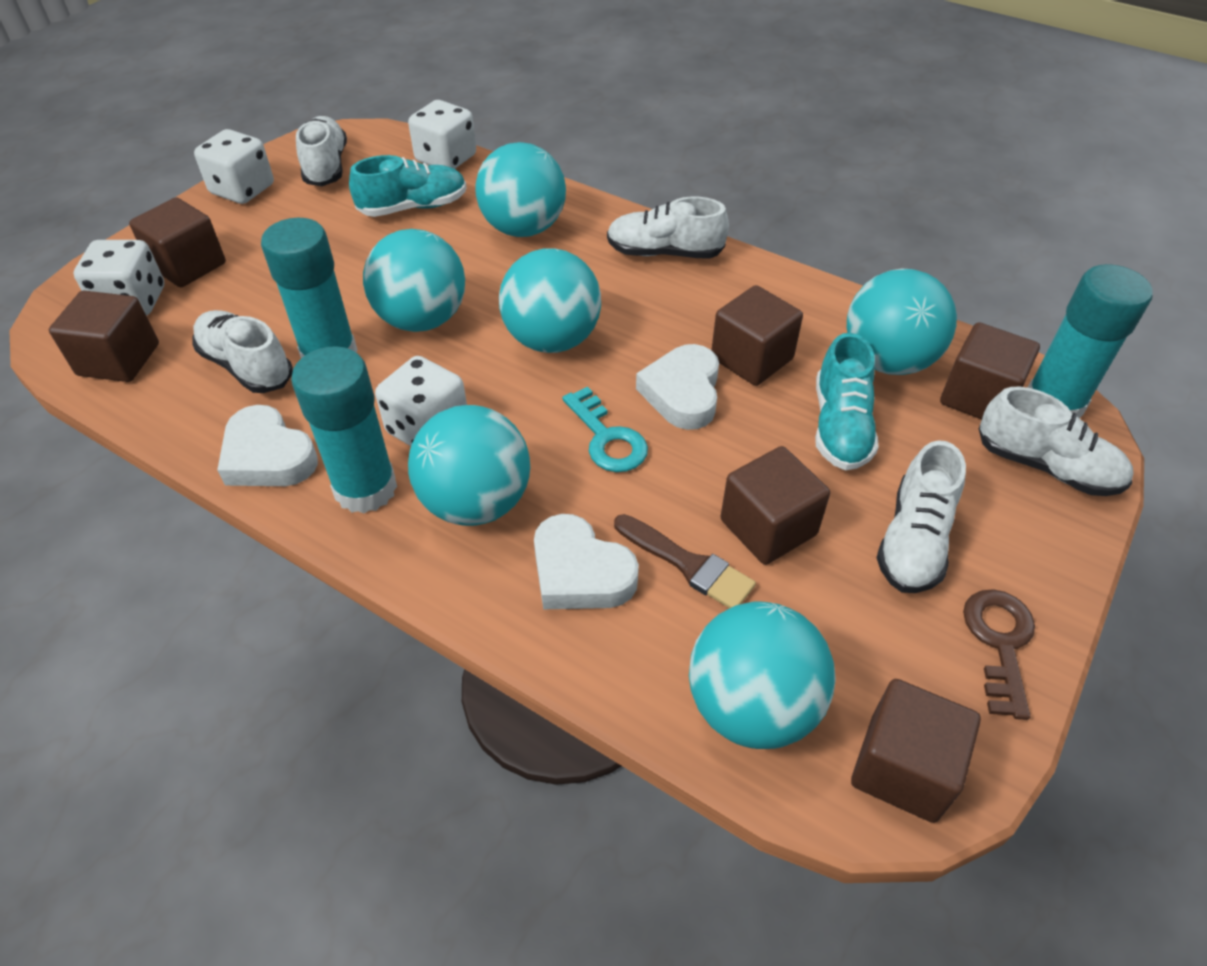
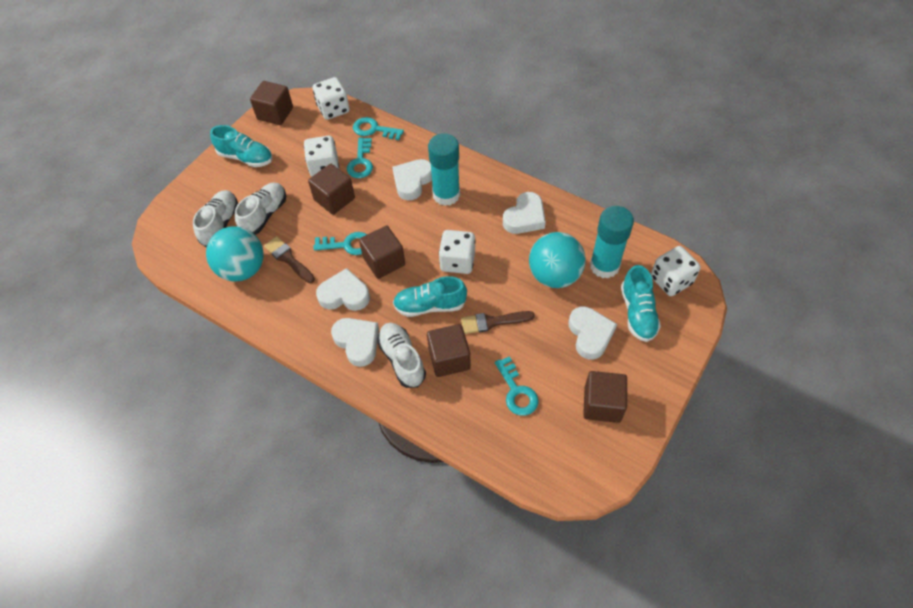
brown brush: [614,514,756,608] = 1 -> [264,236,315,283] [461,311,535,334] = 2
brown cube: [49,291,159,382] [129,197,226,287] [711,285,803,386] [721,446,830,565] [851,679,981,823] [940,322,1040,419] = 6 -> [250,81,293,125] [308,164,355,215] [359,226,405,279] [427,324,471,377] [583,371,627,423] = 5
brown key: [963,589,1035,720] = 1 -> none = 0
turquoise ball: [363,229,465,332] [408,405,530,526] [476,142,566,237] [499,248,601,353] [689,601,836,749] [847,269,957,375] = 6 -> [206,226,264,281] [529,232,586,288] = 2
turquoise glue stick: [261,218,358,358] [291,346,397,514] [1027,264,1153,418] = 3 -> [428,133,460,206] [590,206,634,279] = 2
turquoise key: [562,386,648,472] = 1 -> [313,232,367,255] [347,137,373,178] [353,117,404,140] [495,356,539,416] = 4
turquoise shoe: [349,155,467,217] [815,333,879,470] = 2 -> [210,125,272,167] [393,276,467,317] [621,265,661,342] = 3
white heart: [217,405,318,486] [534,514,639,609] [636,344,719,430] = 3 -> [316,268,370,311] [331,318,379,367] [392,159,432,200] [503,192,546,234] [568,307,617,360] = 5
white shoe: [192,310,293,393] [296,116,347,186] [607,197,729,259] [876,440,966,593] [978,387,1133,496] = 5 -> [193,190,238,247] [235,183,286,235] [377,323,426,388] = 3

